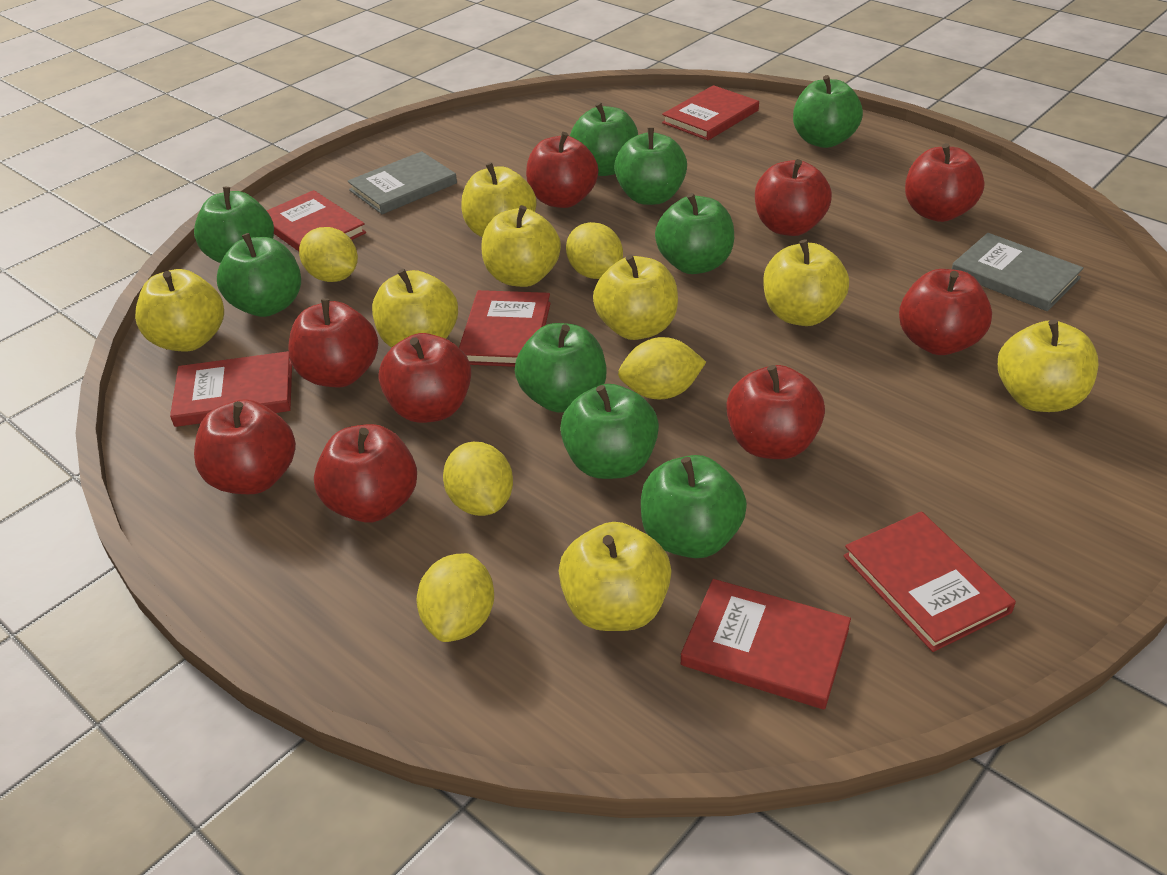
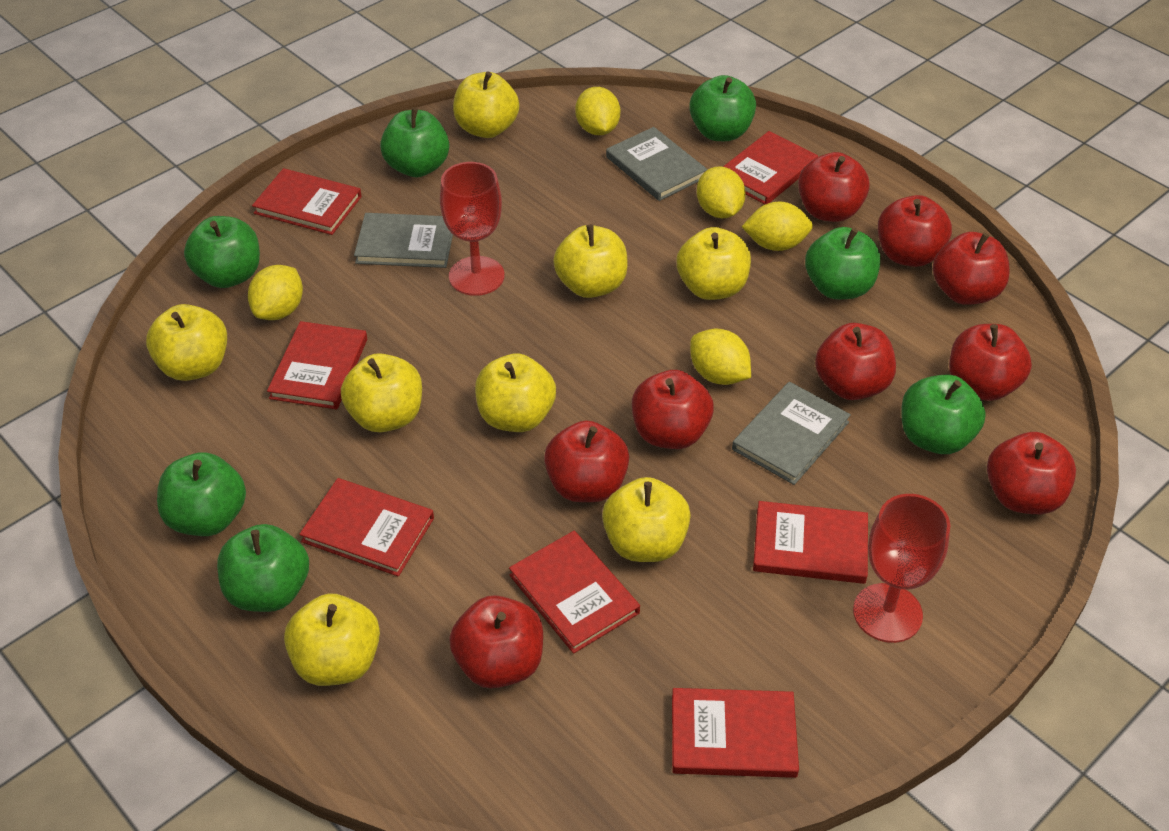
green apple: [194,187,274,263] [217,233,301,317] [515,323,606,413] [560,384,659,479] [570,102,638,176] [614,127,687,205] [641,455,747,558] [655,193,734,274] [793,75,863,148] = 9 -> [157,452,246,536] [184,216,260,288] [217,524,309,612] [380,107,449,177] [689,75,756,141] [805,227,880,299] [901,375,986,454] = 7
grey book: [347,151,457,214] [952,233,1084,311] = 2 -> [354,213,453,268] [606,127,708,201] [732,382,851,485] = 3
red book: [170,351,292,427] [266,190,366,251] [459,290,551,367] [662,85,759,140] [680,579,851,709] [843,511,1016,652] = 6 -> [252,168,362,235] [267,321,367,409] [299,478,434,576] [509,531,640,654] [672,688,799,778] [723,131,818,204] [753,501,868,584] = 7
red goblet: none = 0 -> [440,162,505,296] [853,494,950,643] = 2

